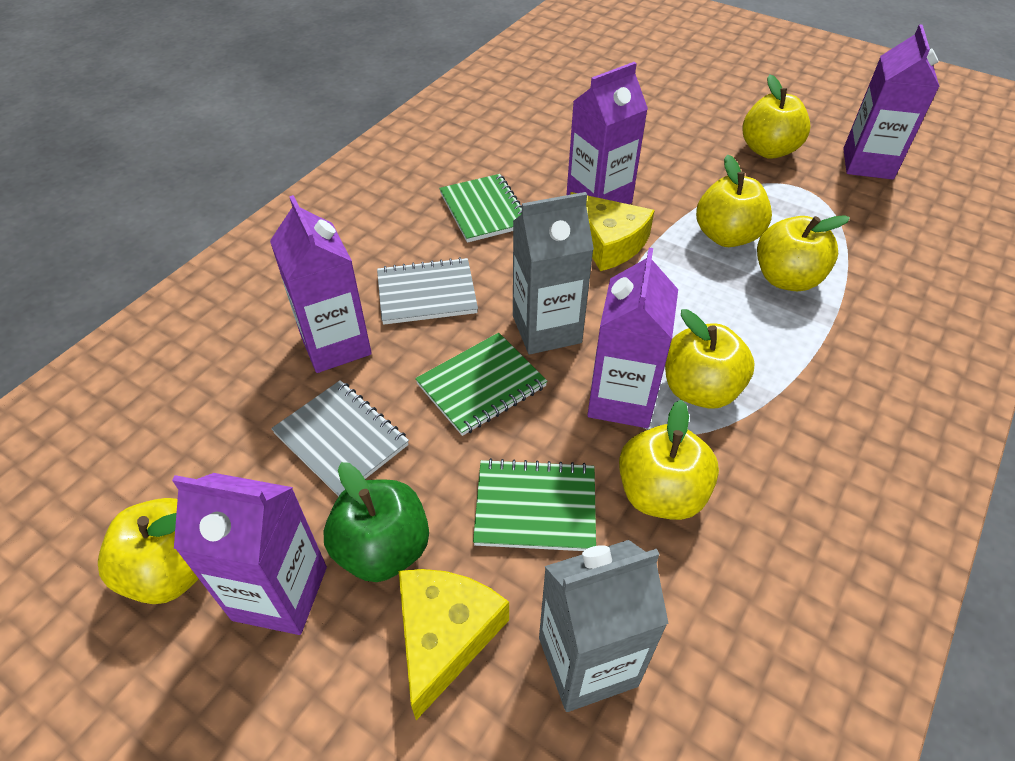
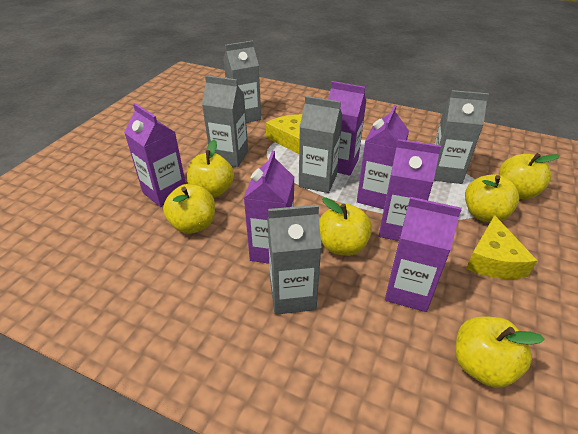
green apple: [324,462,429,582] = 1 -> none = 0
green notebook: [415,333,548,436] [439,174,522,243] [473,458,596,551] = 3 -> none = 0
grey carton: [513,192,594,354] [539,540,669,712] = 2 -> [202,75,248,167] [223,40,261,123] [267,205,322,315] [299,96,343,193] [434,90,489,184] = 5
grey notebook: [271,380,409,497] [377,257,478,325] = 2 -> none = 0
purple carton: [172,473,327,635] [270,195,372,373] [567,62,648,204] [587,248,678,428] [843,24,940,180] = 5 -> [124,103,186,207] [244,151,294,264] [328,81,366,176] [357,105,409,209] [379,139,441,241] [385,197,462,312] = 6

